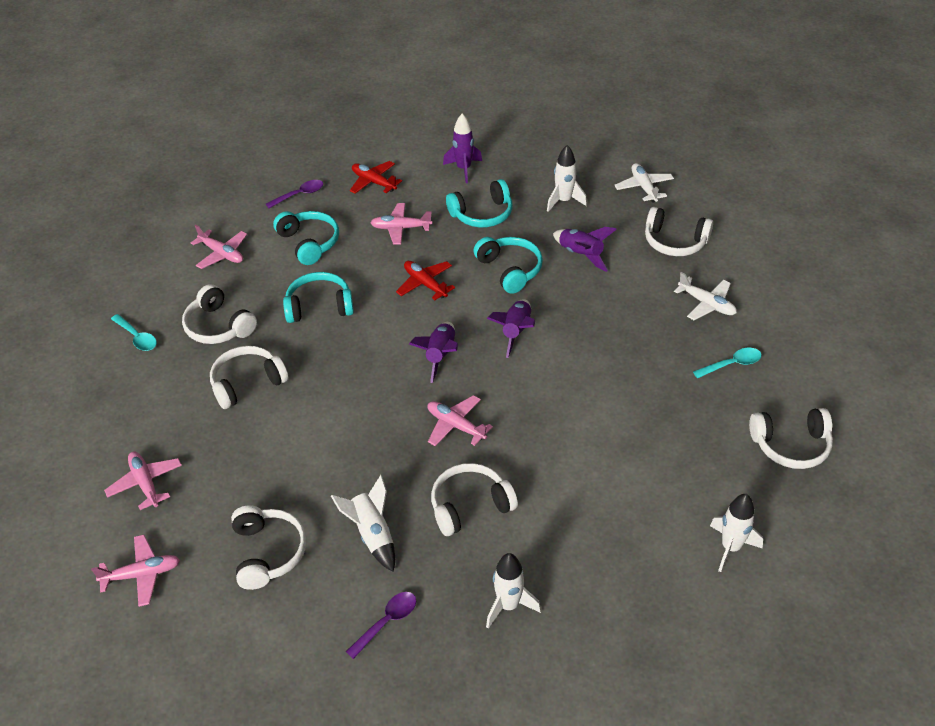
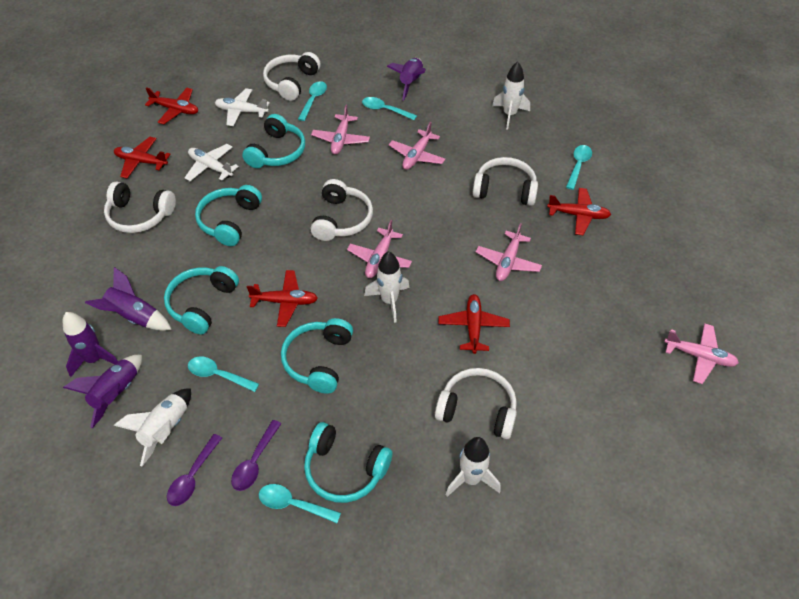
red plane: [350,161,402,194] [396,261,455,300] = 2 -> [114,137,171,178] [145,87,198,124] [247,270,318,327] [438,294,510,354] [547,188,611,235] = 5
turquoise headphones: [273,211,339,265] [283,272,354,323] [446,179,513,228] [473,237,543,294] = 4 -> [164,266,239,335] [195,185,262,246] [242,114,305,168] [281,318,353,394] [304,422,392,503] = 5
turquoise spoon: [111,314,157,351] [693,348,762,378] = 2 -> [188,357,259,392] [259,484,341,523] [298,81,327,121] [362,97,417,120] [566,145,592,190] = 5
white headphones: [182,284,257,344] [210,346,289,409] [231,505,306,590] [431,463,518,536] [645,207,713,256] [749,408,833,469] = 6 -> [104,181,176,233] [263,52,321,101] [310,179,373,241] [435,368,517,439] [472,157,538,206] = 5

